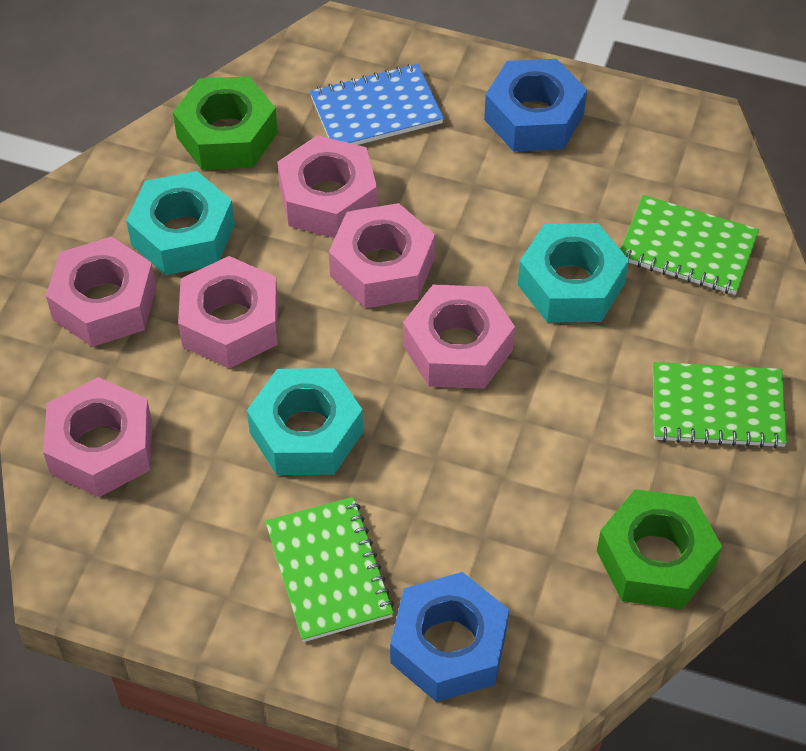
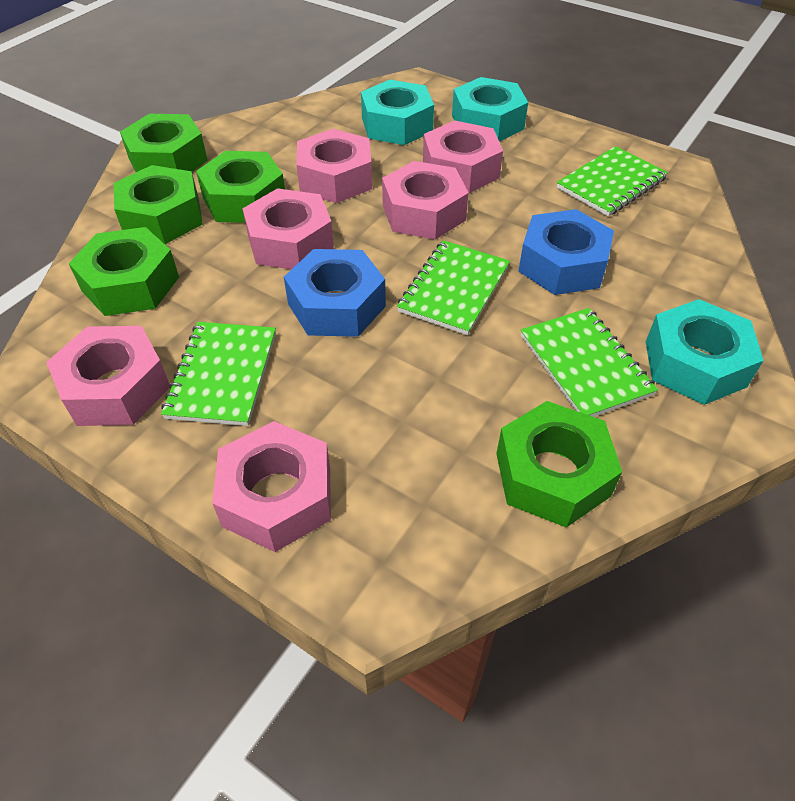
blue notebook: [310,64,444,145] = 1 -> none = 0
green notebook: [265,497,394,642] [620,195,759,295] [653,362,787,448] = 3 -> [161,322,276,426] [397,240,510,335] [521,308,658,417] [557,146,668,217] = 4
green nut: [173,76,278,170] [597,489,722,609] = 2 -> [69,227,179,316] [114,165,203,244] [120,114,208,172] [196,151,285,223] [496,401,622,528] = 5

